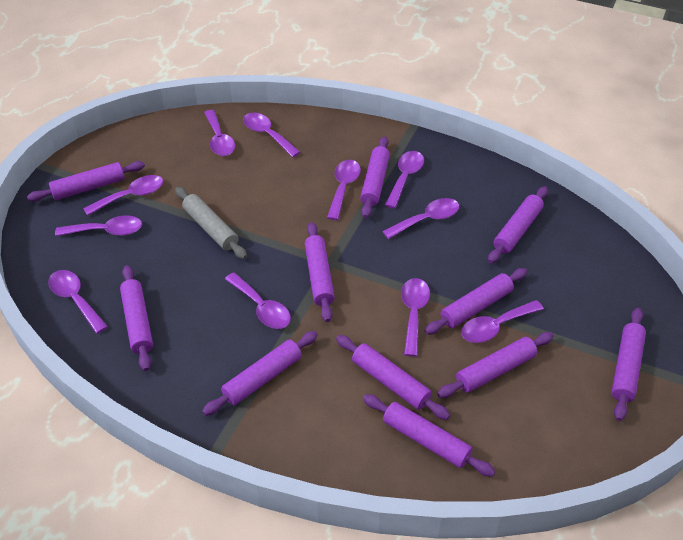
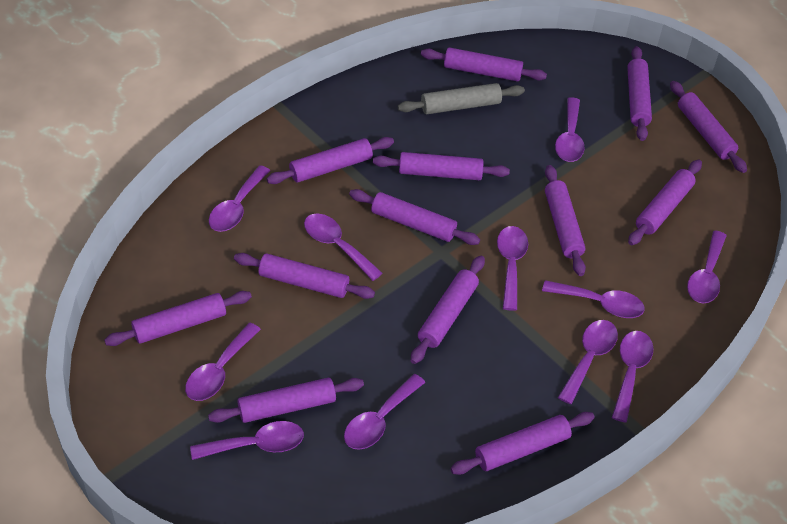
purple rolling pin: [27,161,145,202] [120,265,153,371] [202,331,318,416] [305,222,335,322] [336,335,450,420] [360,137,390,218] [363,394,495,477] [425,268,527,335] [437,332,554,398] [488,186,548,263] [611,308,646,421] = 11 -> [104,291,252,346] [208,378,364,423] [234,253,375,299] [267,137,394,184] [349,189,480,245] [373,152,510,180] [411,256,485,364] [421,47,547,82] [450,412,595,475] [545,165,586,276] [627,46,652,141] [628,160,702,245] [670,81,747,173] = 13

